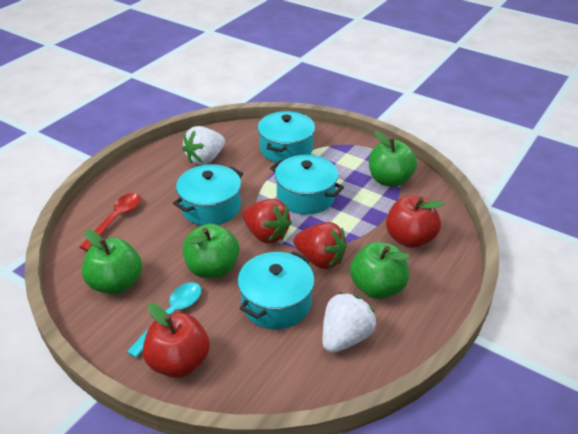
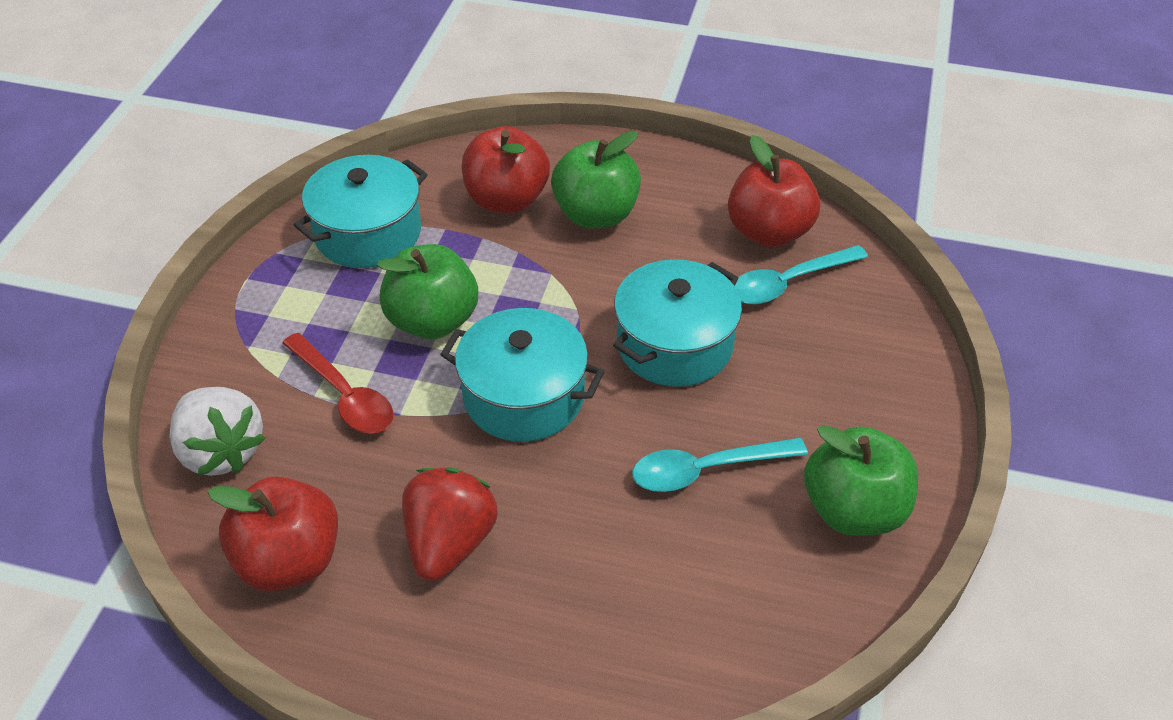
green apple: [82,229,142,294] [183,224,239,278] [350,242,410,299] [369,131,417,187] = 4 -> [377,244,478,339] [551,131,641,228] [804,425,918,536] = 3
red apple: [143,303,210,378] [386,196,444,248] = 2 -> [208,476,338,591] [462,126,550,213] [728,135,820,247] = 3
red strawberry: [243,199,292,244] [293,222,347,269] = 2 -> [402,468,497,581] = 1
turquoise pot: [173,164,243,226] [238,251,315,329] [258,111,315,163] [270,155,344,215] = 4 -> [294,155,428,268] [440,308,605,442] [613,259,742,387] = 3
turquoise spoon: [127,282,201,358] = 1 -> [632,438,808,492] [735,245,868,304] = 2
white strawberry: [182,126,225,165] [322,292,376,353] = 2 -> [170,387,265,476] = 1

